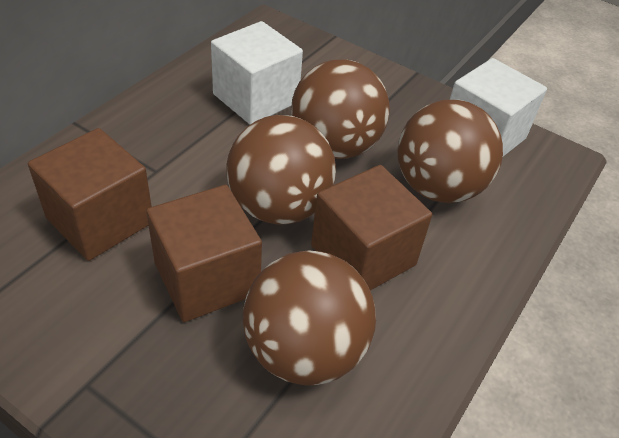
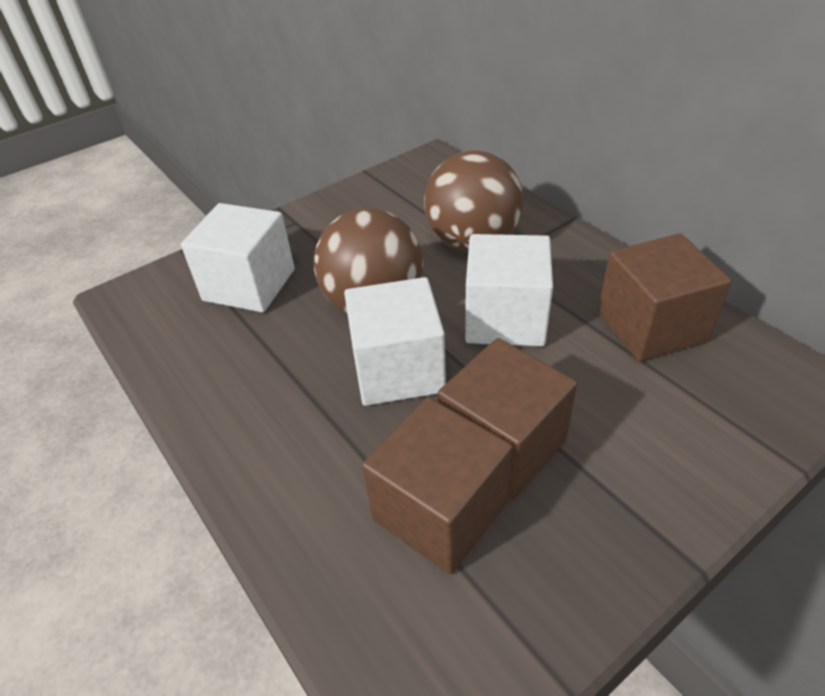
brown ball: [226,115,336,225] [243,250,376,386] [291,59,390,159] [397,100,503,203] = 4 -> [314,208,423,313] [424,150,523,252] = 2
white cube: [211,21,303,125] [450,58,547,156] = 2 -> [181,203,295,312] [344,277,446,406] [465,234,553,346] = 3

